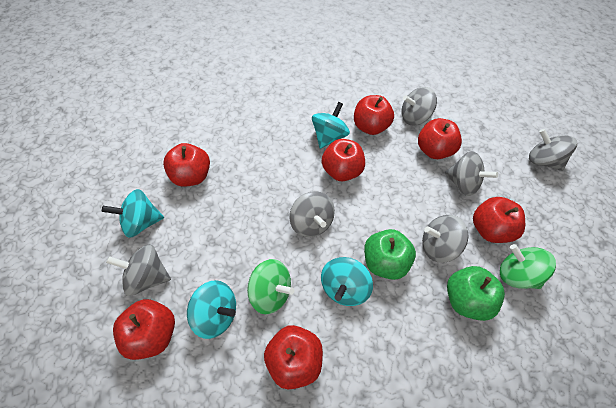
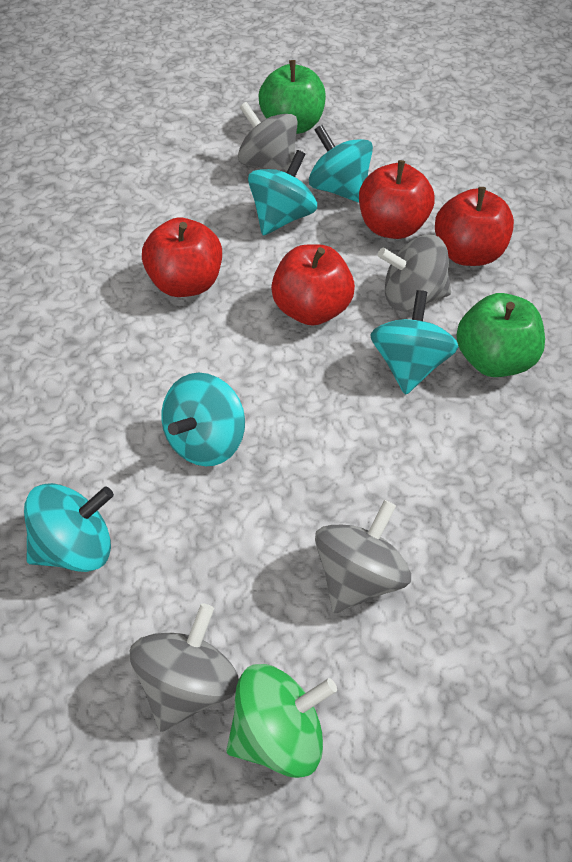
green spinning top: [247,259,294,314] [500,244,556,289] = 2 -> [226,664,337,778] = 1
grey spinning top: [106,244,171,296] [290,191,335,237] [401,87,437,125] [422,215,468,263] [445,151,498,196] [529,129,577,171] = 6 -> [130,603,239,732] [238,102,298,173] [315,500,411,613] [378,235,451,312] = 4
red apple: [113,299,175,360] [163,143,210,187] [264,325,323,389] [322,139,365,181] [354,95,394,135] [418,118,462,159] [473,197,525,243] = 7 -> [142,218,222,297] [271,244,355,326] [359,160,434,239] [435,187,514,266] = 4
turquoise spinning top: [102,189,164,238] [187,280,236,339] [312,102,350,149] [321,257,373,306] = 4 -> [24,483,114,572] [161,373,245,466] [248,150,317,235] [309,125,373,203] [370,290,458,395] = 5

